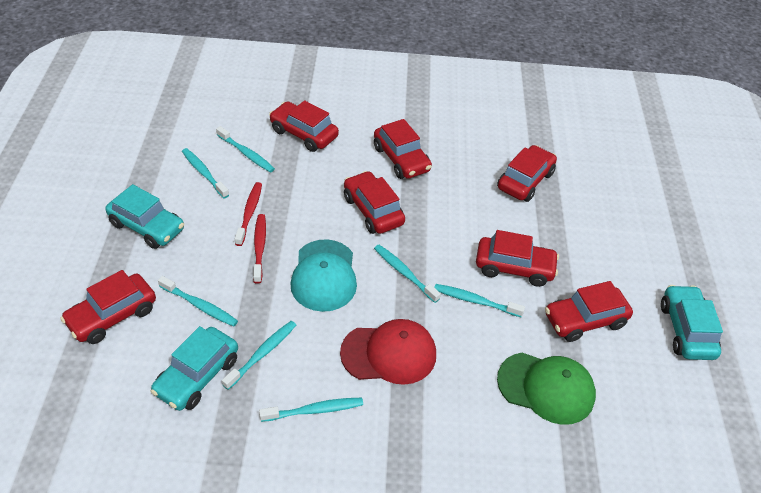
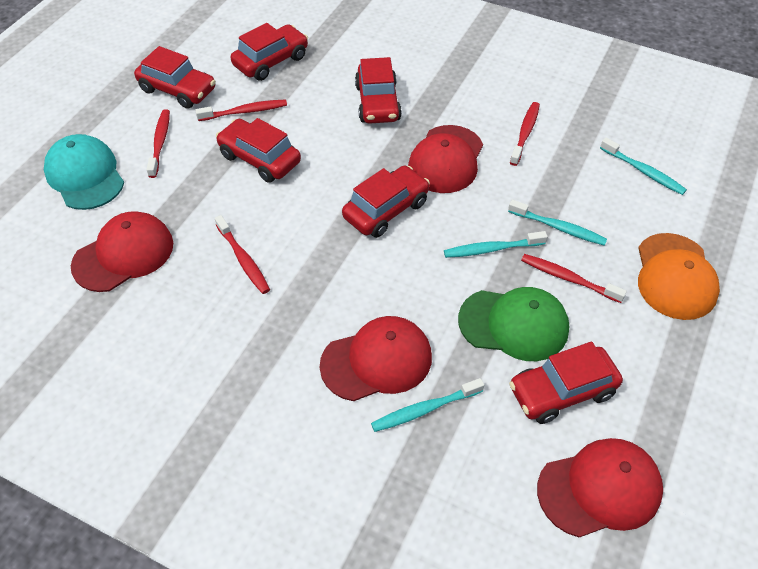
orange cap: none = 0 -> [638,233,720,320] = 1
red cap: [340,319,436,385] = 1 -> [71,211,173,292] [320,316,432,401] [408,125,483,193] [537,438,663,537] = 4
red car: [60,270,156,344] [269,100,339,152] [344,171,405,234] [374,119,432,179] [476,230,559,287] [497,145,557,202] [545,281,633,342] = 7 -> [134,46,216,109] [216,118,301,183] [231,23,308,81] [342,166,430,238] [355,57,402,123] [509,342,623,424] = 6
red toothbrush: [235,182,262,246] [253,214,266,284] = 2 -> [146,109,170,178] [195,99,287,121] [215,215,270,294] [510,102,540,166] [521,254,627,303] = 5
turquoise car: [105,184,184,249] [151,326,238,411] [661,285,723,360] = 3 -> none = 0
turquoise toothbrush: [158,276,238,327] [182,148,229,199] [216,126,275,173] [222,321,296,390] [259,398,363,422] [374,245,441,303] [434,284,525,317] = 7 -> [371,378,484,432] [444,231,548,258] [508,200,607,246] [600,137,687,195] = 4

